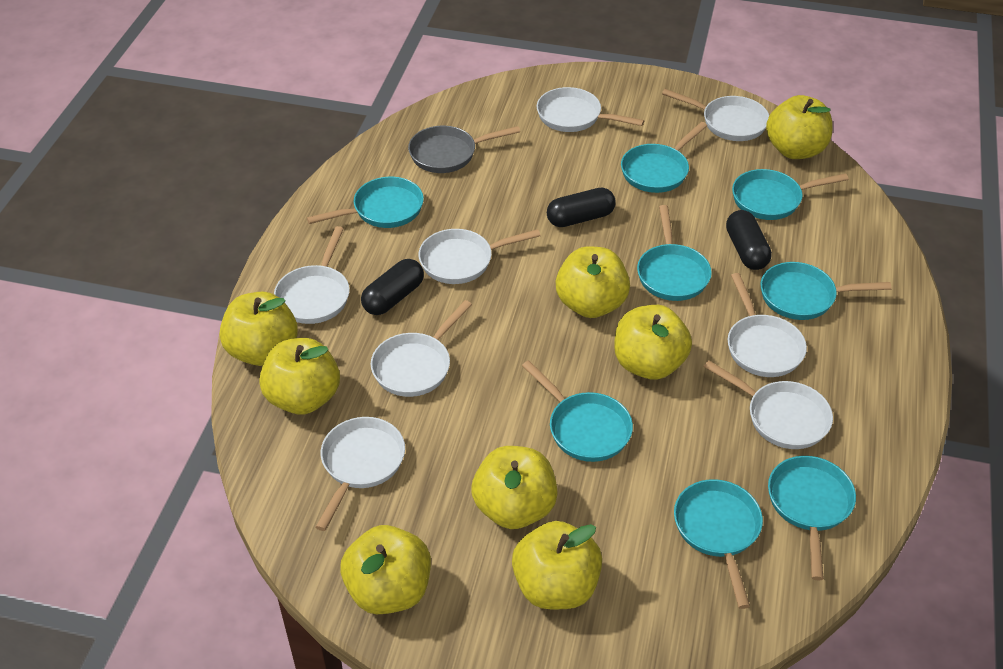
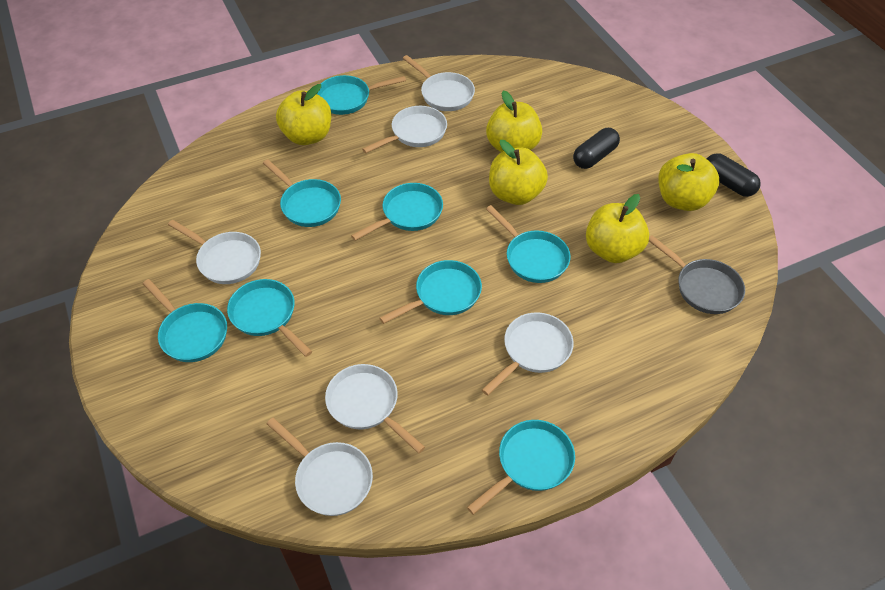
black capsule: [361,259,424,315] [547,188,616,227] [726,210,772,270] = 3 -> [573,128,620,169] [707,153,761,197] = 2
white pan: [274,226,350,324] [315,417,405,531] [371,300,472,397] [418,229,541,284] [537,87,644,132] [662,89,769,141] [704,360,833,449] [728,273,807,377] = 8 -> [168,220,261,284] [267,418,373,516] [325,364,425,453] [362,106,447,153] [403,55,475,111] [482,312,574,396] = 6
yellow apple: [220,292,298,366] [259,338,340,414] [340,525,431,614] [472,446,558,529] [512,521,602,609] [556,246,630,318] [614,305,692,380] [766,95,833,159] = 8 -> [276,84,331,145] [486,91,542,152] [489,140,548,205] [586,194,649,263] [659,153,719,211] = 5

